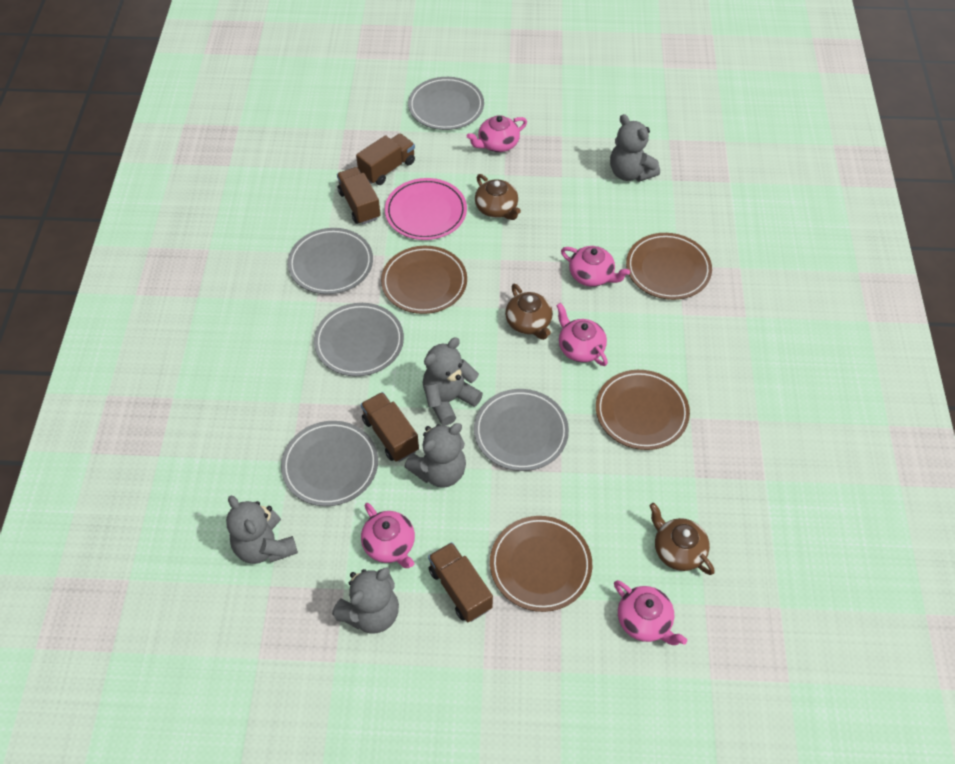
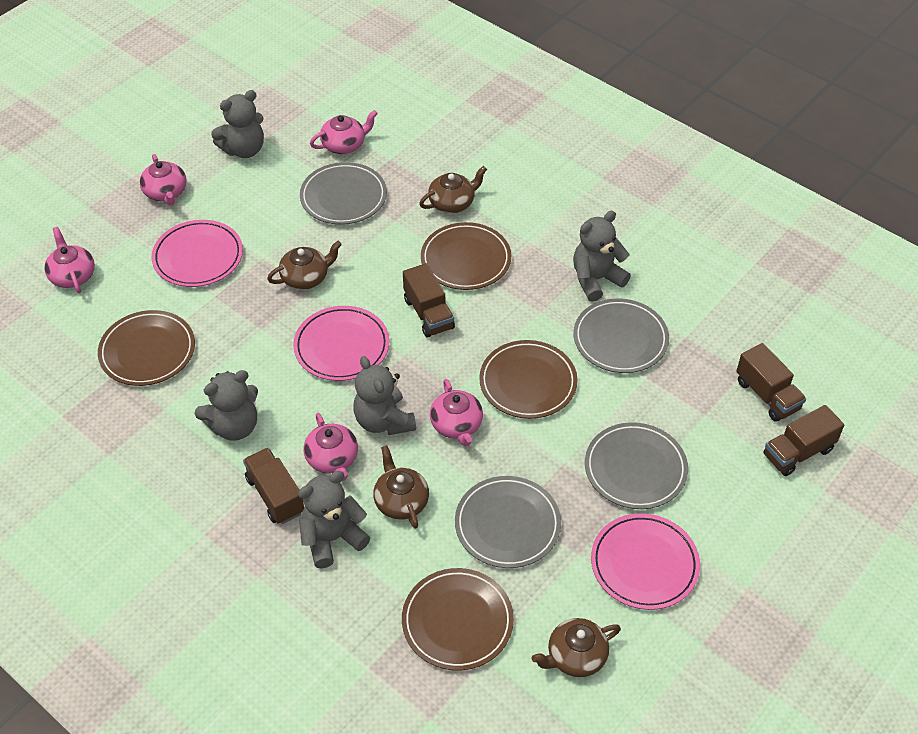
brown teapot: [475,174,521,220] [505,284,553,340] [649,503,715,575] = 3 -> [267,241,342,290] [373,445,429,529] [419,166,487,213] [531,618,621,677] = 4
grey plate: [281,421,378,506] [288,228,373,294] [314,303,404,376] [408,77,484,130] [474,389,569,471] = 5 -> [300,162,387,225] [455,476,561,568] [573,298,669,373] [585,422,688,509] = 4
pink plate: [385,178,467,240] = 1 -> [152,220,243,287] [293,306,389,381] [591,513,700,610] = 3

